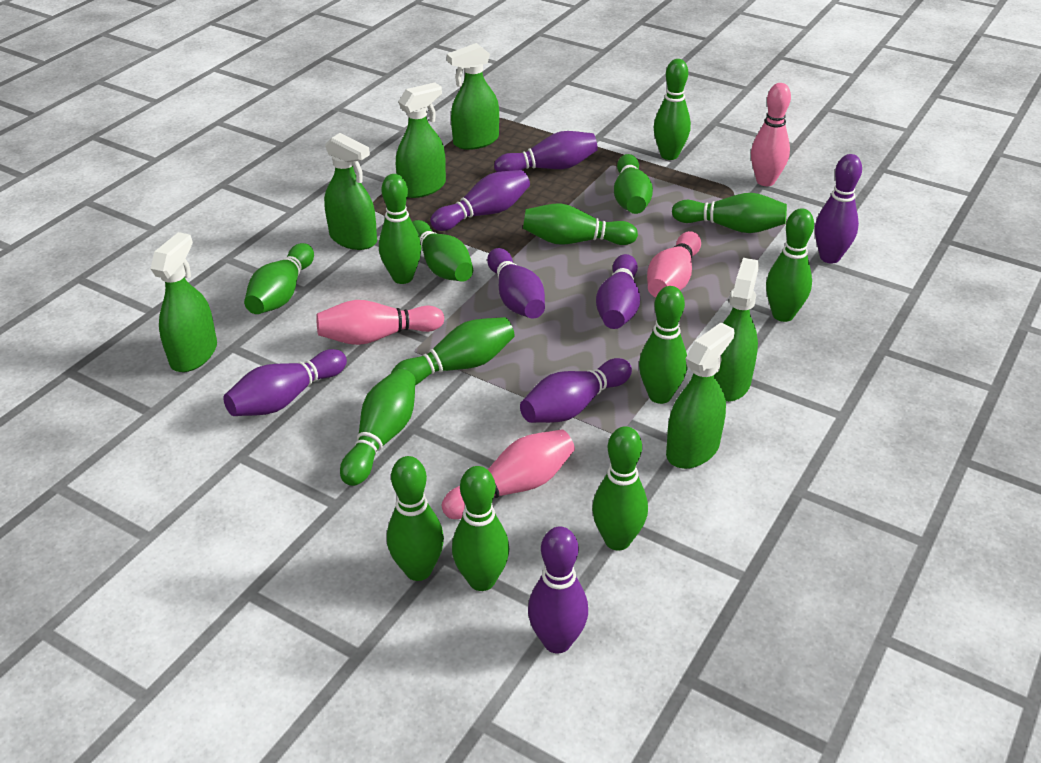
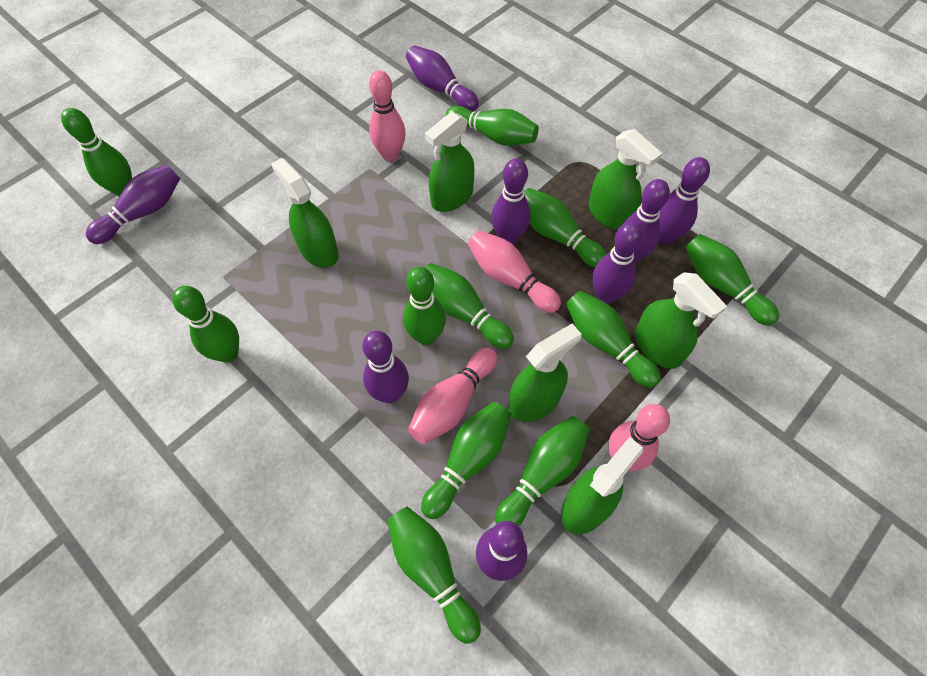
green bowling pin: [244,243,314,314] [340,369,416,486] [379,174,422,284] [387,456,444,581] [391,317,515,385] [412,220,473,282] [452,466,509,591] [523,204,638,245] [592,426,648,551] [614,154,653,214] [639,286,688,404] [654,59,691,160] [672,193,787,233] [766,208,814,322] = 14 -> [61,108,132,197] [172,286,239,363] [387,506,481,644] [403,267,446,345] [421,402,511,519] [425,263,514,349] [446,106,539,146] [495,416,589,526] [524,188,607,267] [566,291,661,388] [686,234,779,326] = 11

